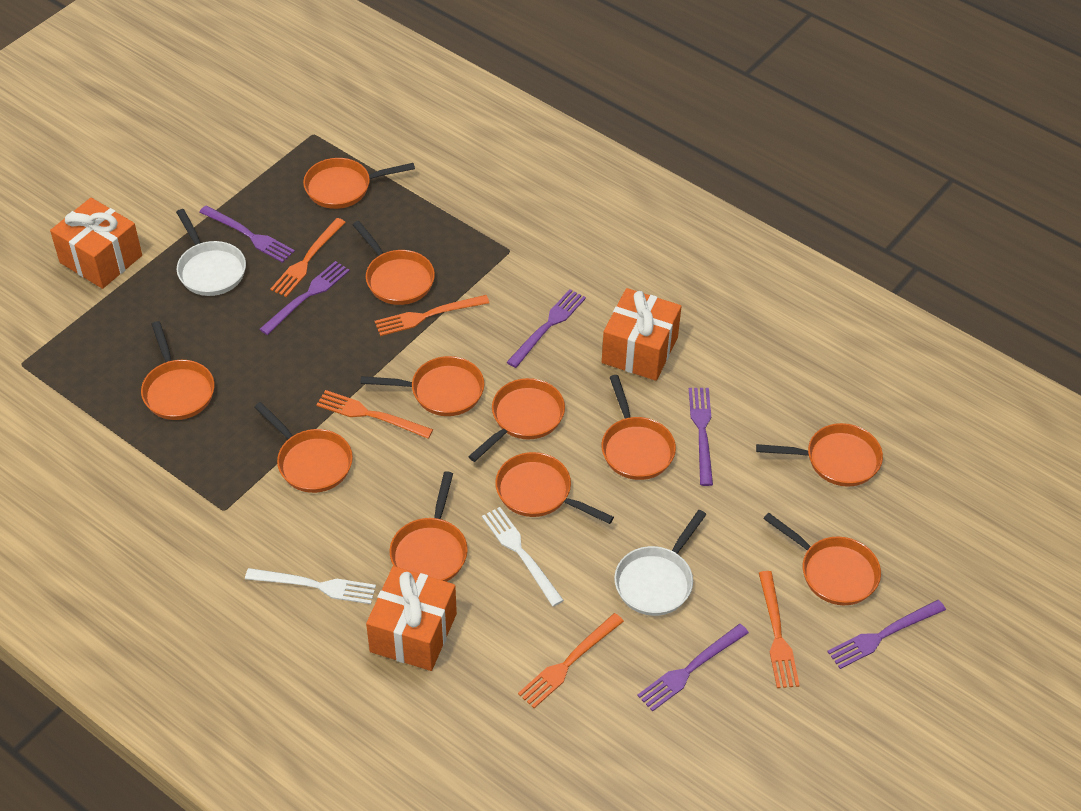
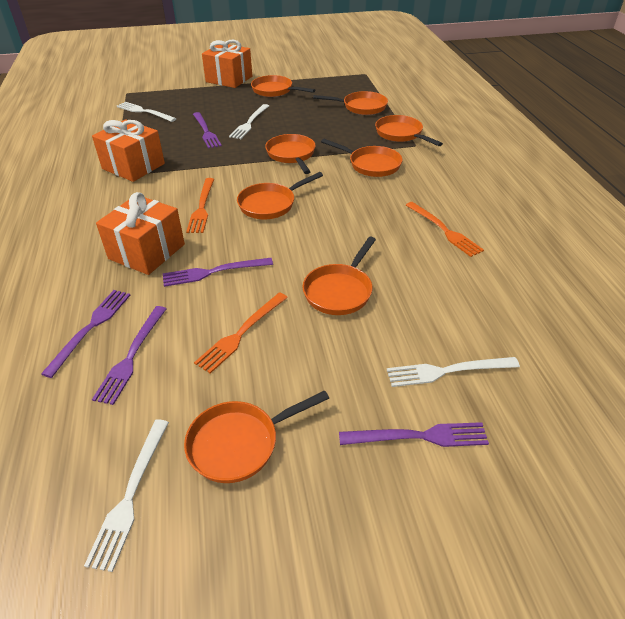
orange fork: [270,218,346,297] [316,390,433,439] [375,295,489,336] [518,613,624,708] [759,571,800,688] = 5 -> [186,178,214,233] [194,292,288,373] [406,202,484,257] = 3
orange pan: [141,321,214,420] [254,402,353,493] [303,158,415,209] [353,221,435,305] [360,356,484,416] [390,471,468,582] [468,378,565,462] [495,452,614,524] [601,375,676,480] [756,423,883,487] [763,513,881,605] = 11 -> [184,390,329,483] [237,172,323,219] [251,75,315,97] [265,134,315,174] [303,237,376,315] [313,91,388,115] [321,139,402,177] [375,115,443,146] = 8
purple fork: [199,206,295,263] [259,261,350,335] [507,289,586,368] [637,624,749,711] [689,388,713,486] [827,600,946,669] = 6 -> [41,290,130,378] [92,306,167,405] [163,258,273,287] [193,112,222,149] [339,422,489,447] = 5
white fork: [245,568,376,604] [482,507,564,607] = 2 -> [84,419,169,572] [117,102,176,122] [229,104,269,139] [387,357,520,387] = 4
white pan: [176,209,246,296] [614,510,707,616] = 2 -> none = 0

